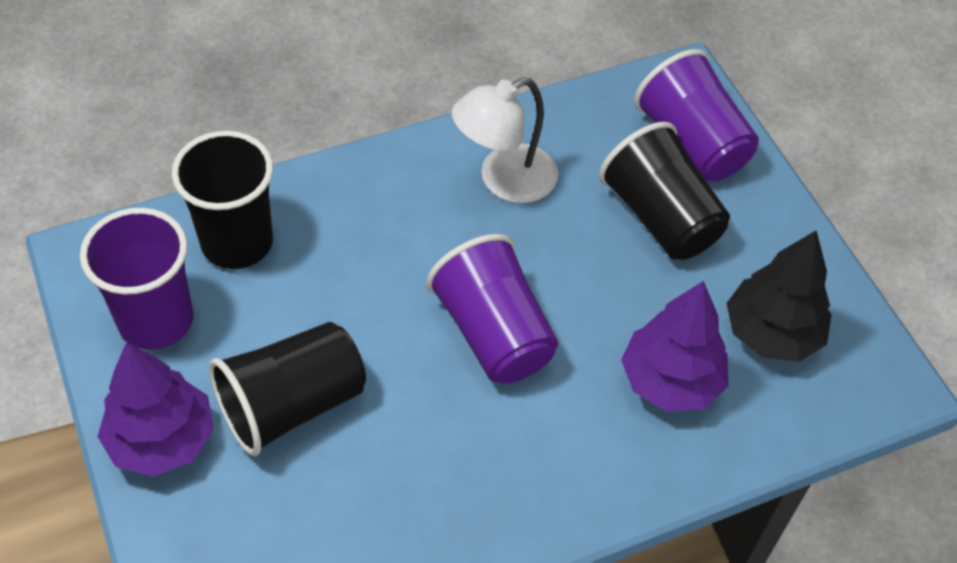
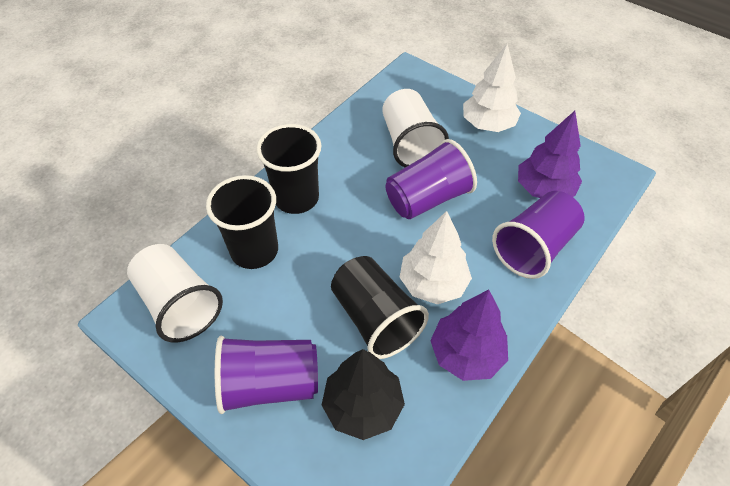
white cup: none = 0 -> [127,244,223,343] [382,89,449,167] = 2
white lamp: [452,78,558,203] = 1 -> none = 0
white tree: none = 0 -> [400,211,472,304] [463,44,521,132] = 2

